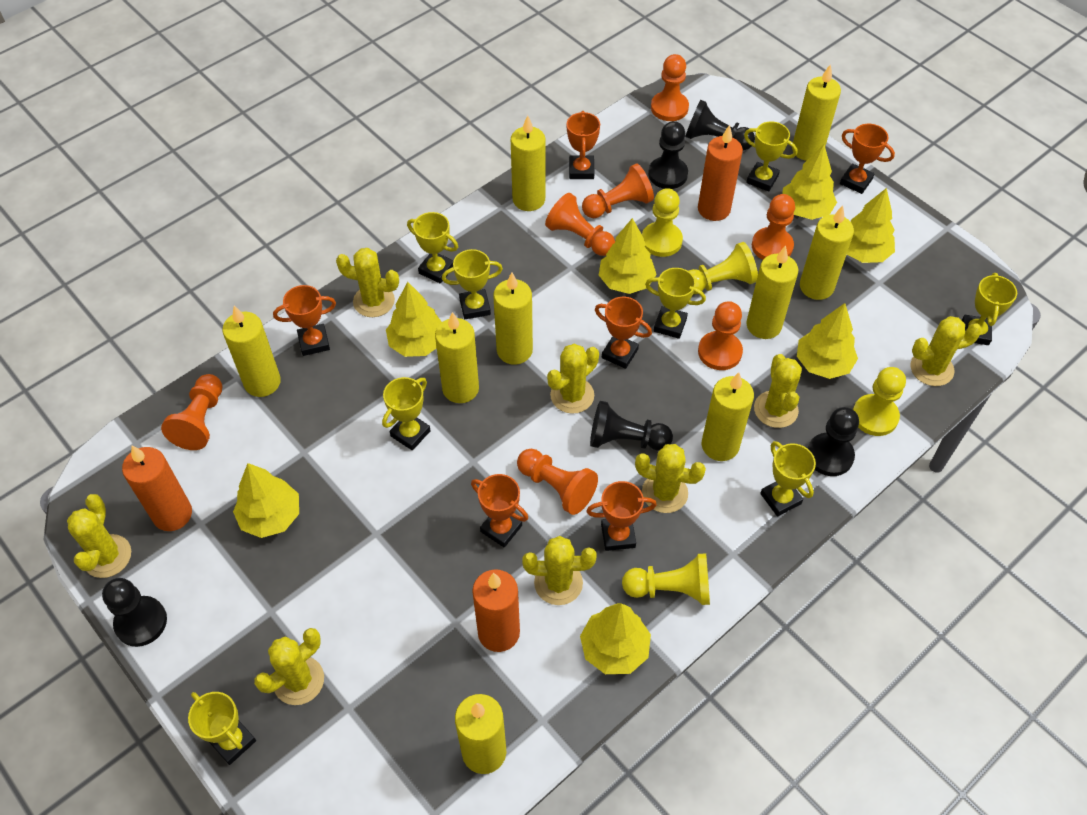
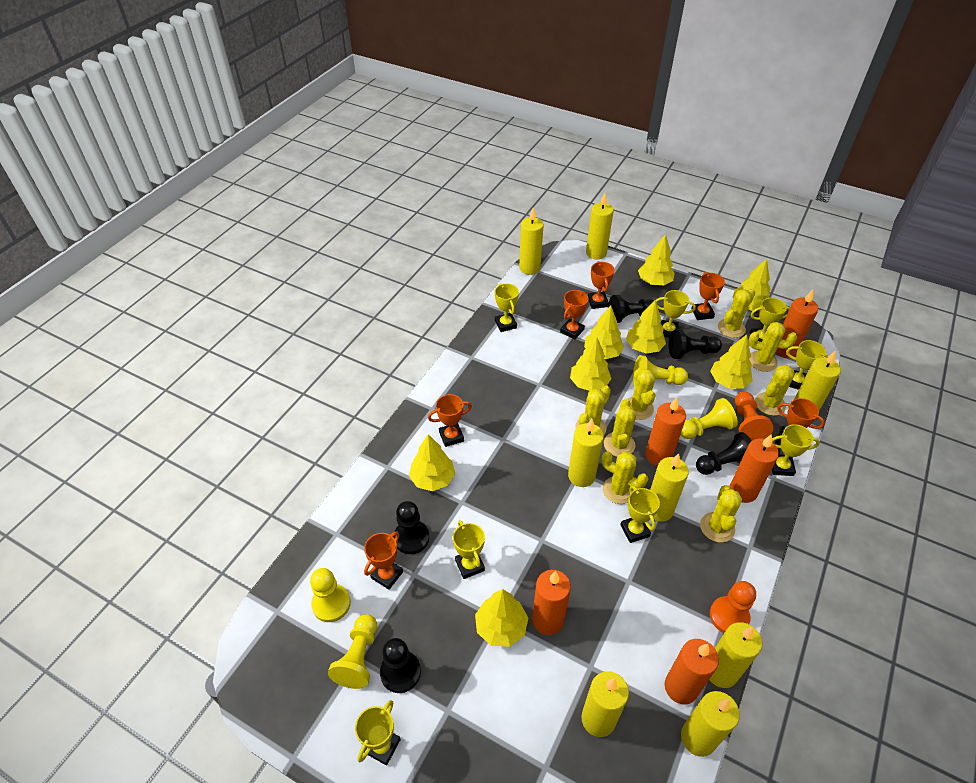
orange candle: [122,446,192,531] [472,569,520,652] [698,125,743,221] = 3 -> [532,570,571,635] [645,397,686,466] [665,639,719,704] [729,434,779,503] [776,290,818,358] = 5
orange pawn: [161,374,222,450] [517,449,598,515] [545,193,615,256] [582,163,654,218] [651,54,689,121] [698,301,743,370] [752,194,795,260] = 7 -> [710,581,756,633] [735,392,774,441] = 2
yellow candle: [222,306,281,397] [435,312,479,403] [455,694,506,774] [493,272,533,365] [511,115,546,211] [702,372,754,461] [746,246,798,339] [792,64,841,161] [800,206,854,300] = 9 -> [519,208,544,275] [568,419,604,487] [581,671,629,737] [586,193,614,259] [650,454,689,522] [681,691,740,757] [709,622,762,688] [795,350,841,411] = 8
yellow tree: [233,463,299,538] [386,282,442,357] [580,603,651,674] [599,218,657,294] [782,144,837,220] [797,303,858,379] [847,188,895,263] = 7 -> [409,434,455,491] [475,589,528,647] [570,337,612,391] [584,306,624,359] [626,300,666,354] [638,234,675,285] [710,335,753,389] [733,258,771,311] = 8

